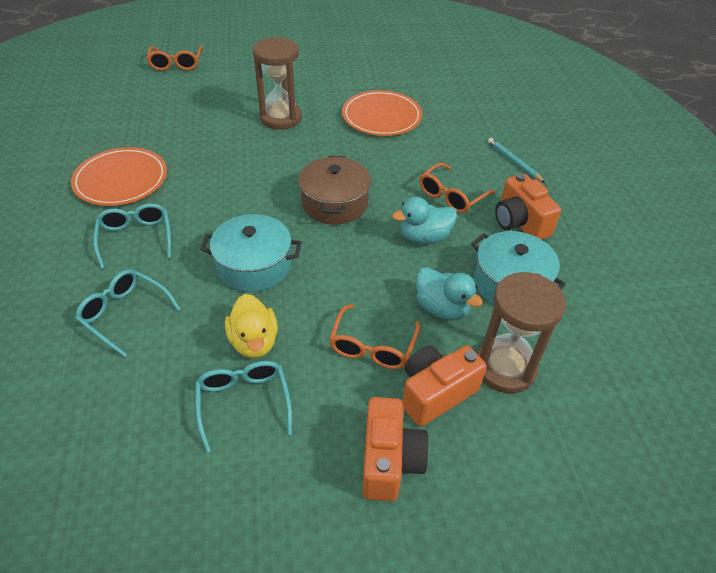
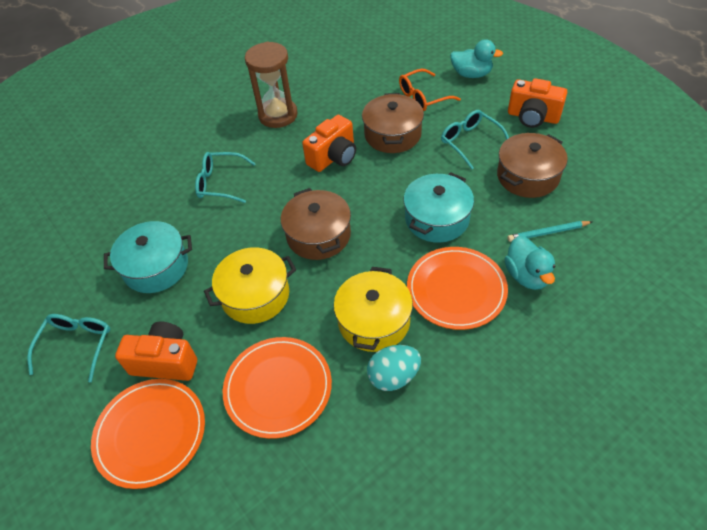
brown hourglass: [253,37,302,130] [477,272,566,393] = 2 -> [245,42,298,128] = 1
brown pot: [298,156,371,225] = 1 -> [281,188,351,260] [362,93,424,153] [497,133,568,198] = 3
orange glasses: [147,46,203,71] [329,304,420,369] [419,163,496,213] = 3 -> [399,69,461,111] = 1
orange plate: [71,147,167,206] [342,90,422,136] = 2 -> [91,379,205,489] [223,337,332,439] [407,247,508,330] = 3
turquoise egg: none = 0 -> [367,345,421,391] = 1
yellow duck: [225,294,278,358] = 1 -> none = 0
yellow pot: none = 0 -> [204,247,296,324] [334,267,413,352] = 2

